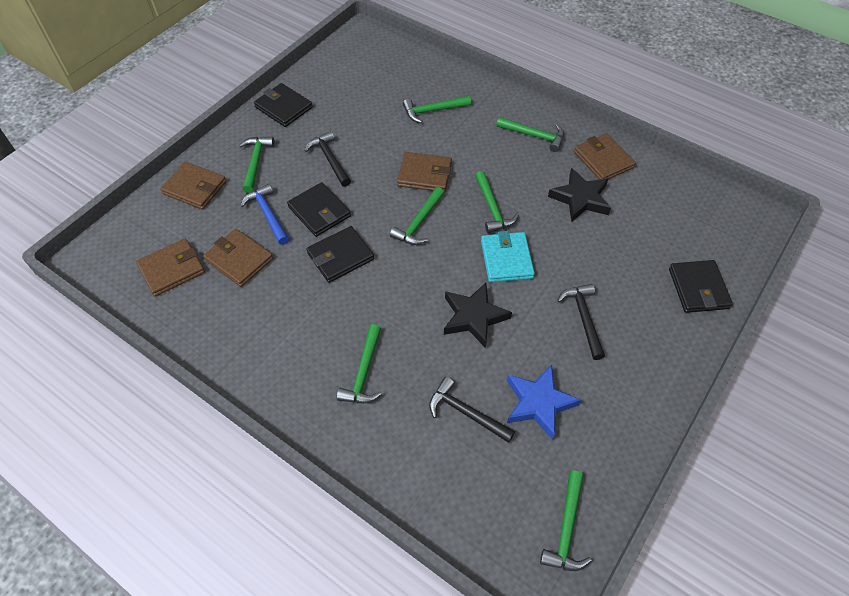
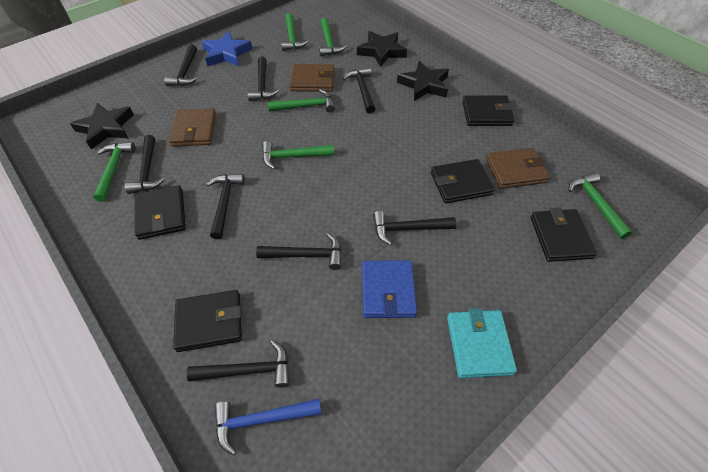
black hammer: [305,131,351,187] [429,377,515,443] [557,284,605,360] = 3 -> [125,135,165,194] [164,45,197,86] [187,340,289,388] [206,174,245,239] [248,57,279,101] [256,233,342,270] [343,67,375,114] [373,211,456,246] = 8
black star: [444,283,512,348] [548,168,611,222] = 2 -> [70,103,134,149] [357,31,407,67] [397,61,449,101] = 3
black wallet: [254,83,313,127] [287,182,351,237] [306,226,374,283] [669,260,733,313] = 4 -> [135,185,186,240] [173,290,242,352] [431,159,495,203] [462,96,515,126] [531,208,597,262] = 5
blue wallet: none = 0 -> [362,260,417,318] = 1
brown wallet: [136,239,205,297] [160,162,226,210] [203,229,273,287] [397,152,452,192] [574,133,636,180] = 5 -> [169,108,216,147] [289,64,335,92] [486,148,550,189] = 3
green hammer: [239,137,274,193] [337,324,382,403] [390,187,444,245] [403,96,471,123] [475,171,519,233] [496,117,564,152] [540,471,592,571] = 7 -> [93,142,136,202] [262,141,334,170] [268,89,335,113] [281,13,309,51] [319,18,347,56] [569,172,632,239] = 6

